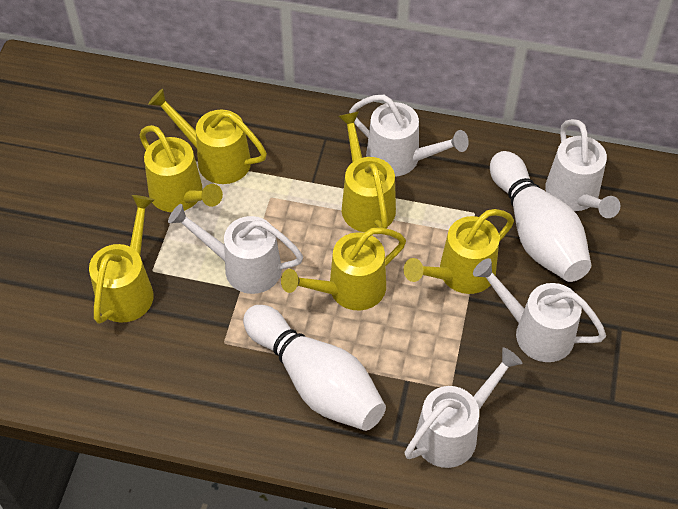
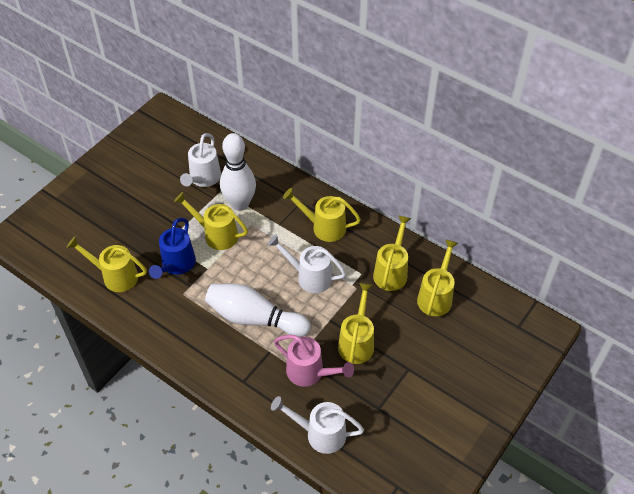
blue watering can: none = 0 -> [149,218,196,279] = 1
pink watering can: none = 0 -> [274,335,354,387] = 1
white watering can: [168,204,303,294] [349,95,469,176] [404,347,522,468] [473,258,606,362] [545,119,620,218] = 5 -> [180,133,221,187] [268,234,346,293] [271,396,364,454] = 3

